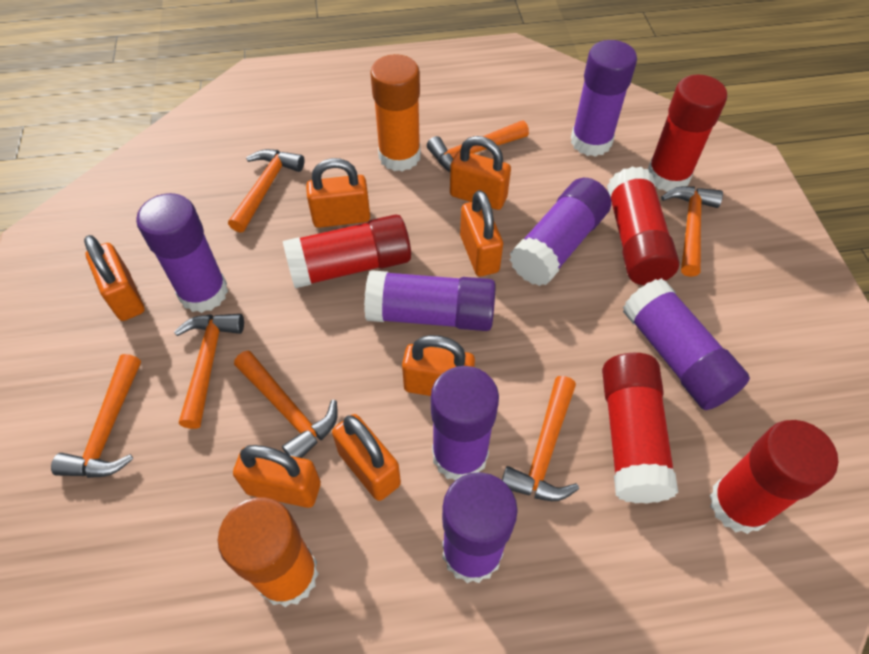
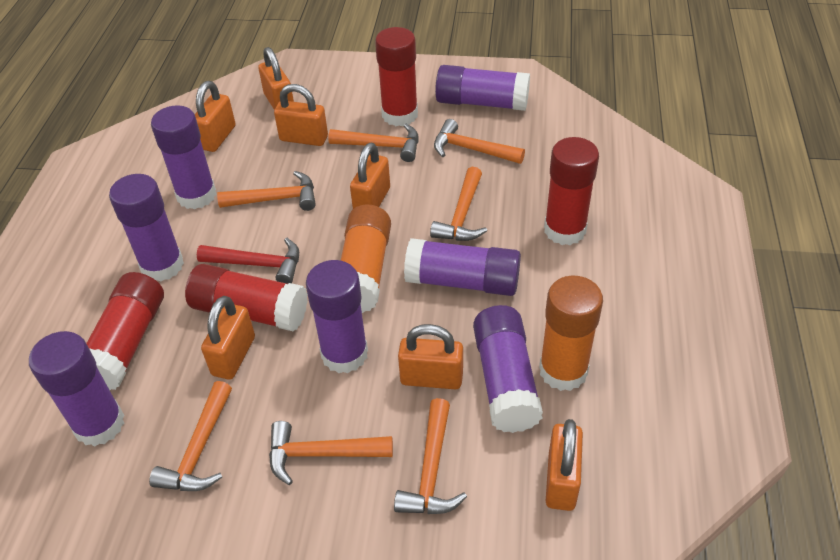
red glue stick: [283,214,411,288] [602,353,678,504] [607,166,679,285] [648,74,727,192] [709,420,838,534] = 5 -> [86,272,164,390] [185,264,308,331] [375,27,418,126] [544,137,599,245] = 4
red hammer: none = 0 -> [197,238,299,284] = 1

